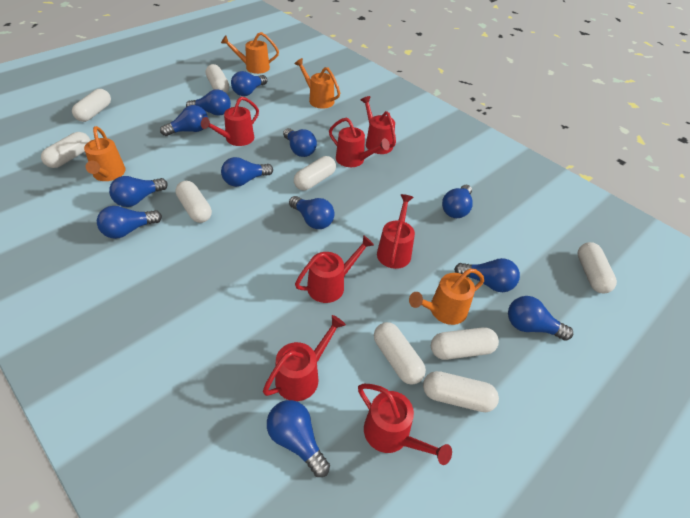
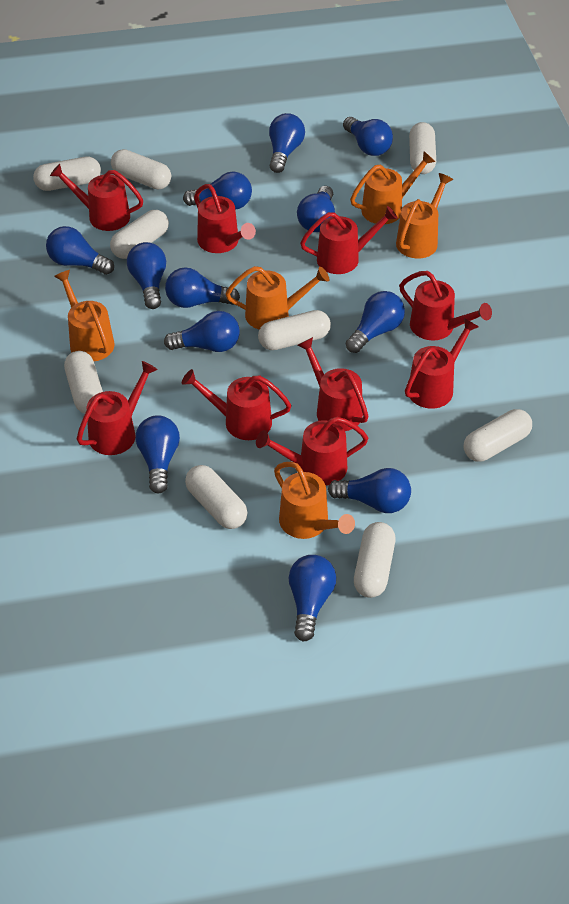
orange watering can: [84,126,126,181] [221,32,279,74] [294,58,340,109] [409,268,484,325] = 4 -> [54,270,115,361] [225,266,329,330] [274,462,355,539] [350,151,435,224] [396,173,453,258] = 5
red watering can: [201,97,259,146] [263,315,346,401] [295,235,374,303] [329,118,390,167] [358,384,452,465] [361,96,396,154] [377,194,415,269] = 7 -> [50,164,143,231] [77,361,158,455] [182,369,291,440] [194,184,256,253] [256,417,368,485] [298,337,369,431] [300,206,398,274] [399,271,492,340] [405,318,479,409] = 9

